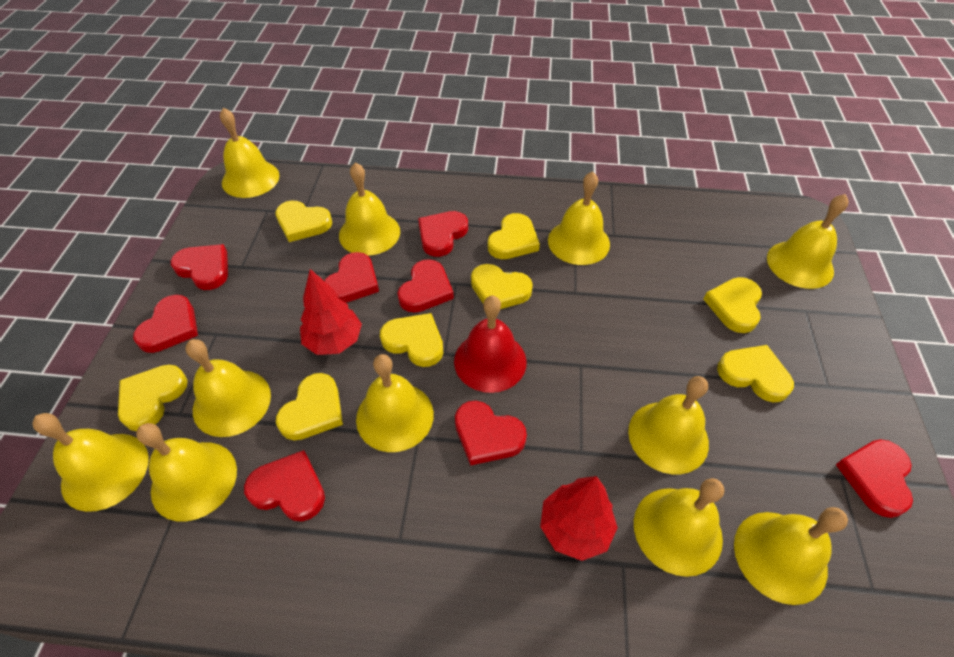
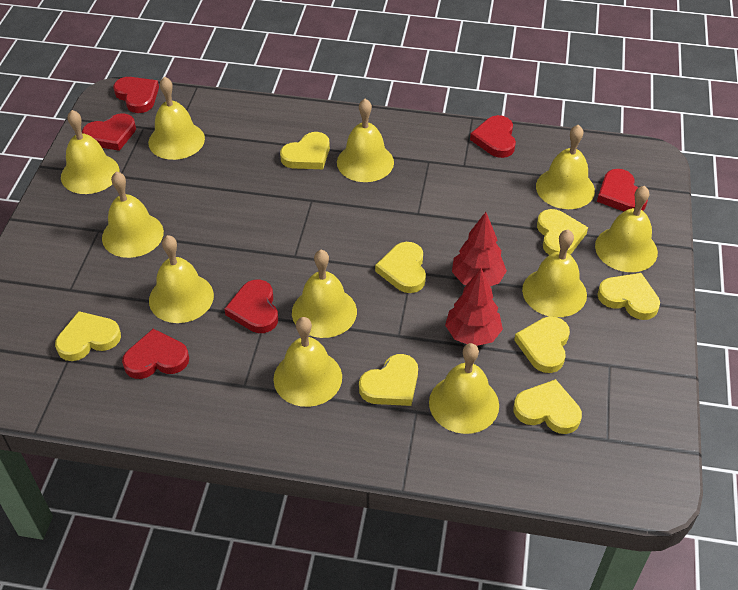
red bell: [454,296,527,393] = 1 -> none = 0
red heart: [133,295,198,353] [171,244,228,290] [244,450,325,521] [324,252,379,303] [398,259,454,313] [418,211,468,257] [455,401,527,466] [836,439,913,518] = 8 -> [82,113,136,151] [113,77,159,113] [122,329,189,379] [225,279,278,333] [470,115,516,158] [597,169,648,211] = 6

